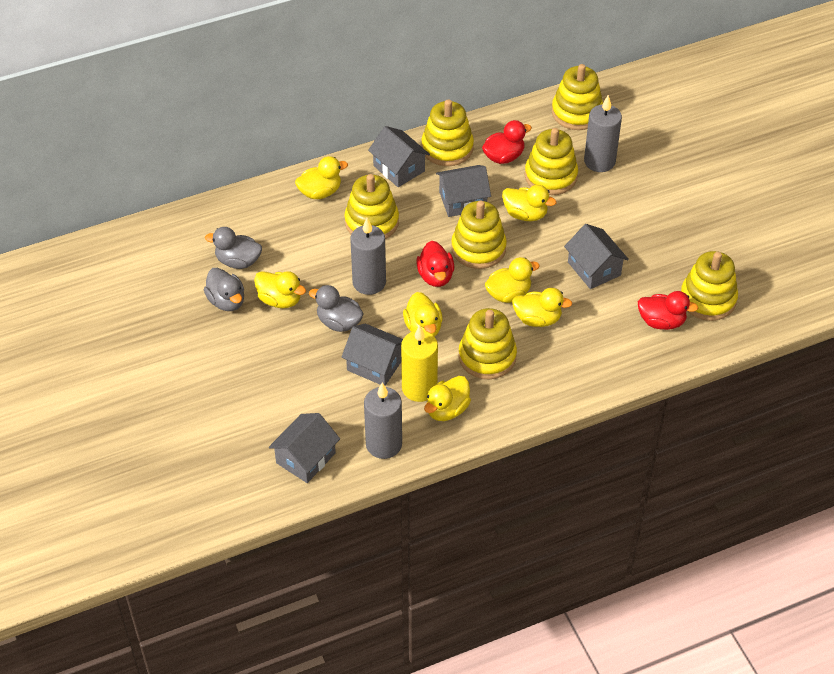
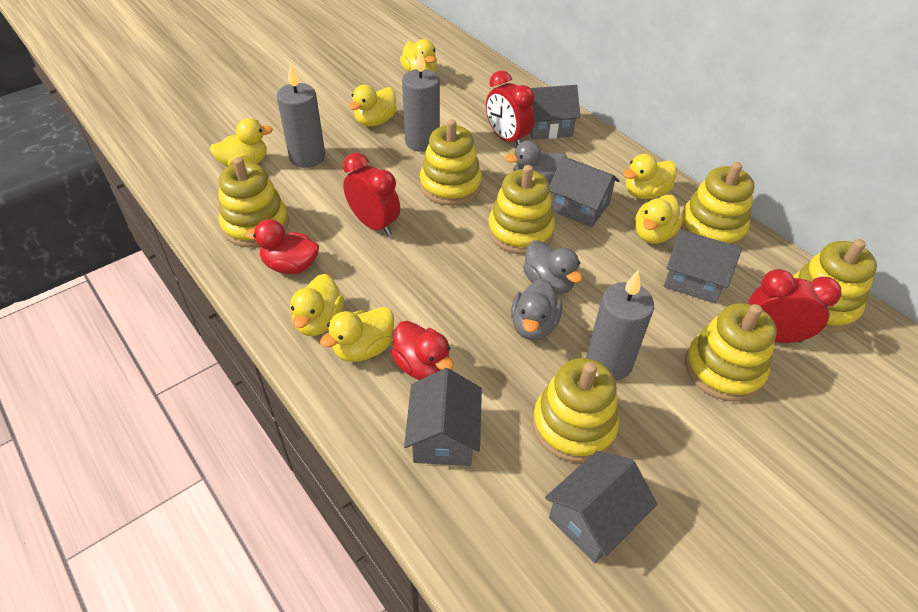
red clock: none = 0 -> [343,153,400,236] [486,70,534,145] [748,269,841,343] = 3
red duck: [416,241,454,287] [482,120,532,164] [638,291,698,330] = 3 -> [245,219,319,274] [391,321,454,380] = 2
yellow candle: [401,325,438,402] = 1 -> none = 0

